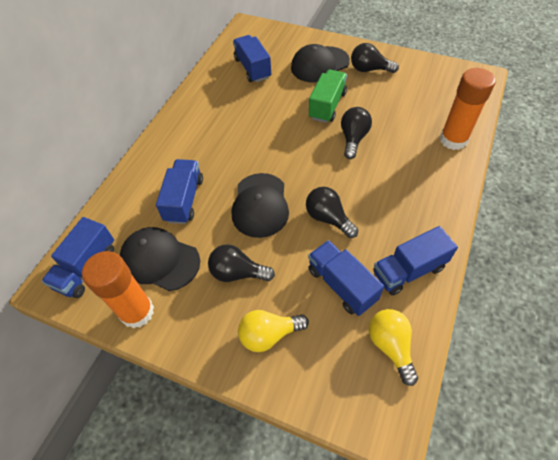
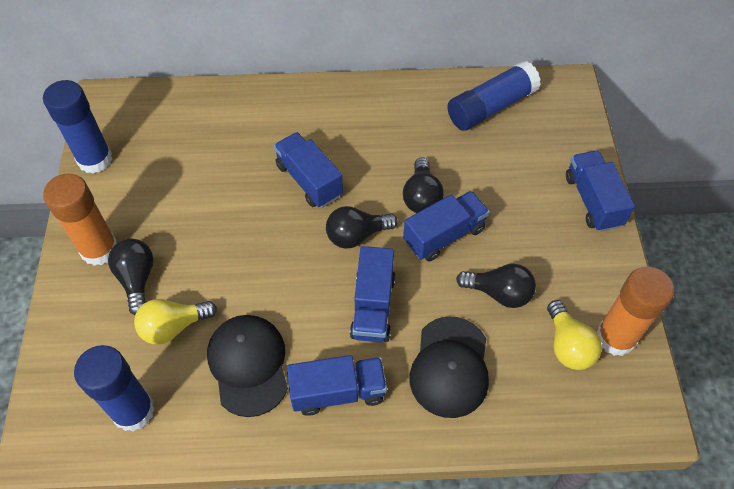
black cap: [120,227,200,291] [232,173,289,238] [291,44,350,83] = 3 -> [207,315,288,417] [410,317,489,418] = 2
blue glue stick: none = 0 -> [43,80,112,174] [74,345,155,432] [447,61,541,131] = 3
green truck: [309,69,347,123] = 1 -> none = 0

